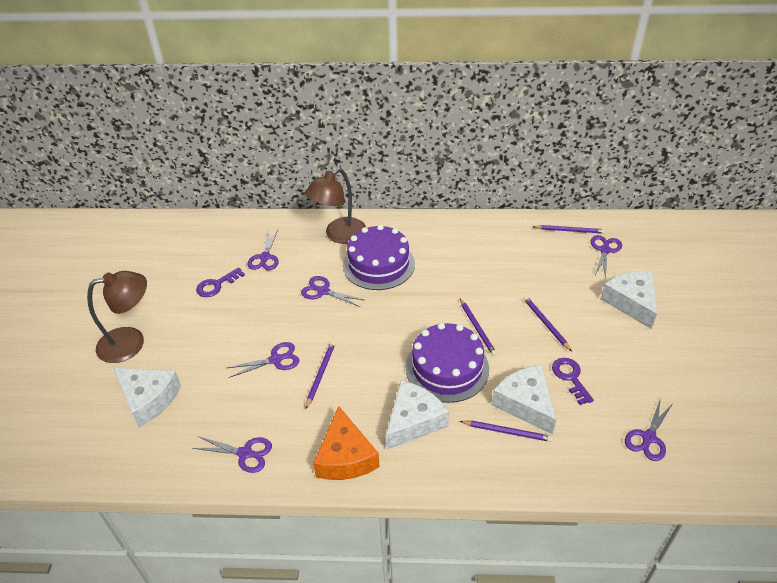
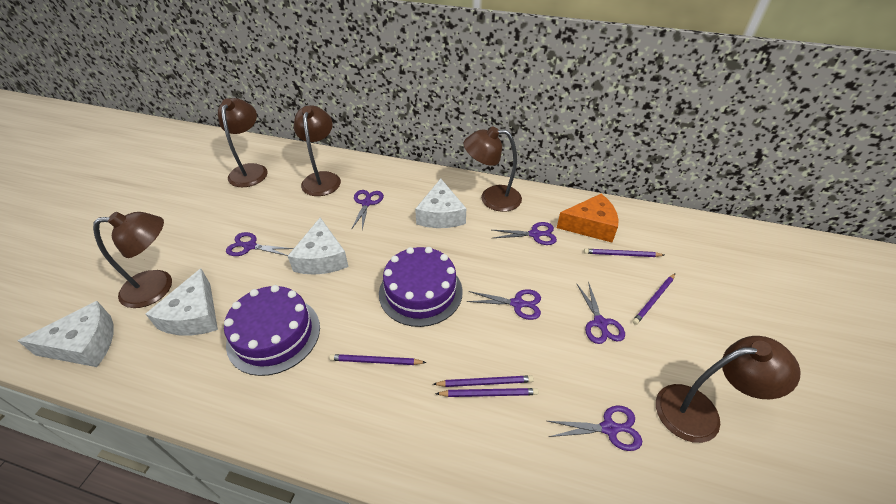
brown lamp: [87,271,147,363] [305,168,366,244] = 2 -> [93,212,172,308] [218,98,268,187] [294,105,341,196] [464,127,522,212] [656,336,801,443] = 5
purple key: [196,267,245,297] [552,358,594,405] = 2 -> none = 0

